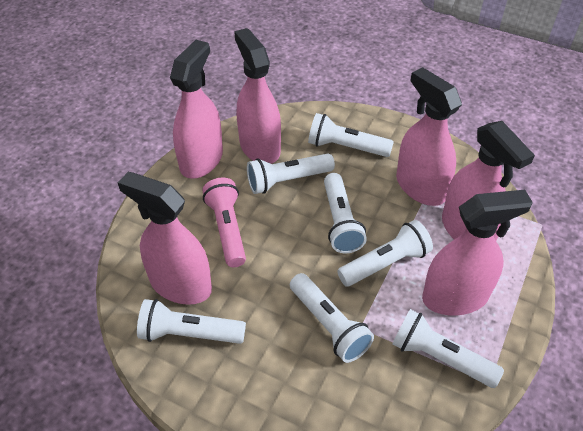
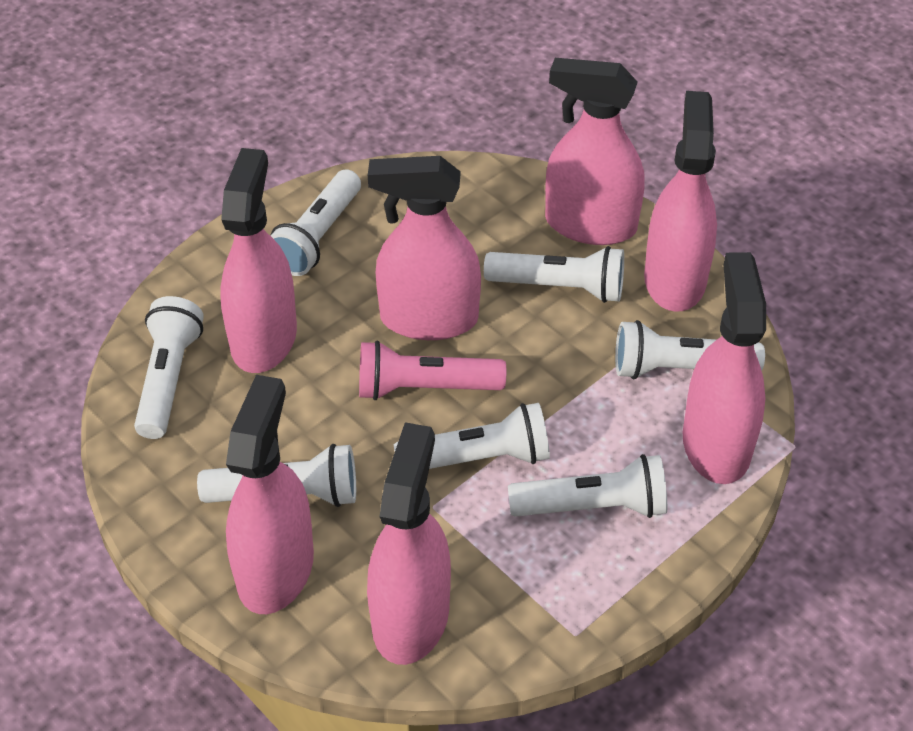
pink spray bottle: [118,172,212,305] [170,40,223,179] [234,28,281,164] [396,67,462,206] [422,190,533,315] [442,121,535,240] = 6 -> [220,148,297,373] [226,375,314,614] [367,422,451,665] [368,156,481,340] [545,58,645,245] [644,91,717,312] [683,252,766,484] = 7

